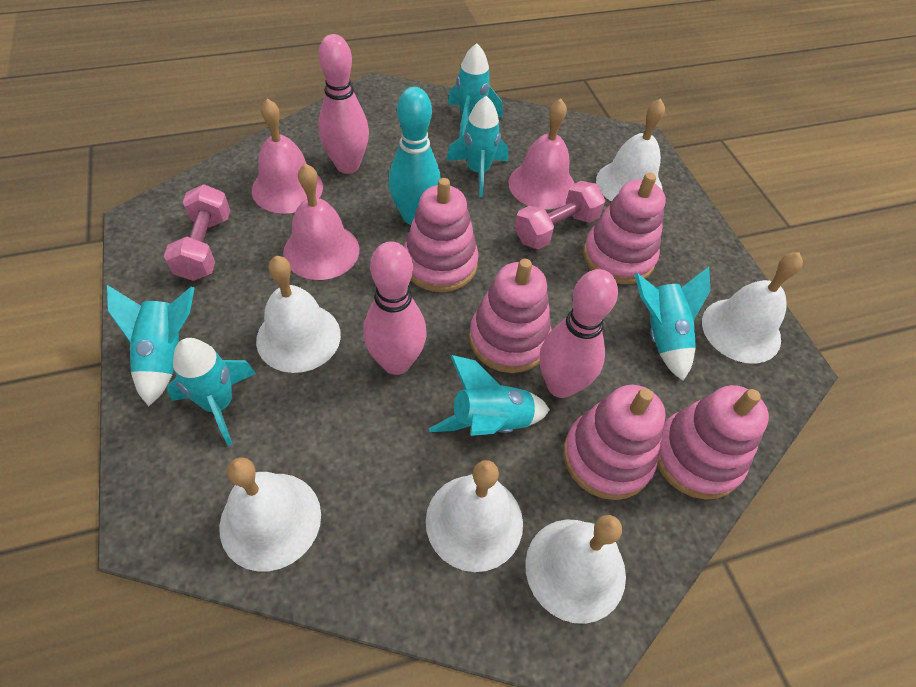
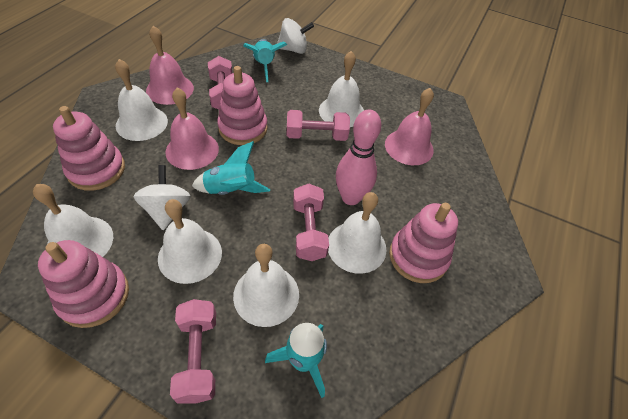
pink bowling pin: [318,34,369,174] [363,241,427,375] [540,269,618,398] = 3 -> [336,109,381,205] = 1
pink dumbbell: [164,184,230,281] [514,181,606,249] = 2 -> [170,299,216,404] [208,56,232,109] [287,110,350,141] [293,183,329,261] = 4
pink stacking toy: [404,178,479,292] [469,258,552,373] [563,385,666,500] [583,173,666,284] [657,385,769,499] = 5 -> [38,240,129,328] [53,106,125,191] [217,66,268,145] [389,203,458,283] = 4
turquoise bowling pin: [388,87,441,225] = 1 -> none = 0
turquoise rocket: [107,285,195,406] [167,338,256,446] [429,355,550,436] [446,96,508,197] [448,43,503,138] [634,267,710,381] = 6 -> [192,141,270,195] [243,39,287,82] [265,323,327,398] = 3
white spinning top: none = 0 -> [133,165,191,230] [277,18,314,54] = 2

